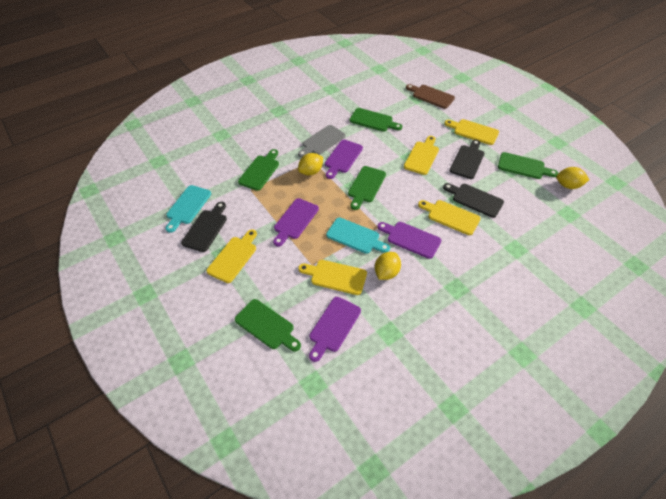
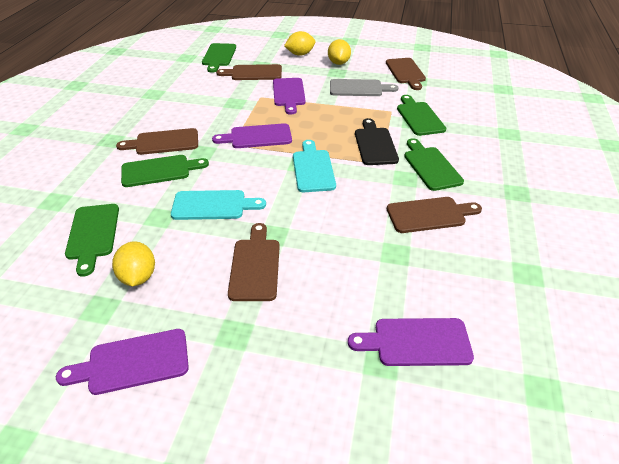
black cutting board: [181,202,227,252] [443,183,504,218] [450,140,485,179] = 3 -> [355,118,399,165] = 1
brown cutting board: [406,84,455,109] = 1 -> [116,128,198,155] [216,64,282,80] [228,223,280,301] [386,58,426,90] [387,197,482,233] = 5
yellow cutting board: [206,229,257,283] [298,260,367,295] [404,136,439,175] [418,200,481,235] [444,119,499,145] = 5 -> none = 0

